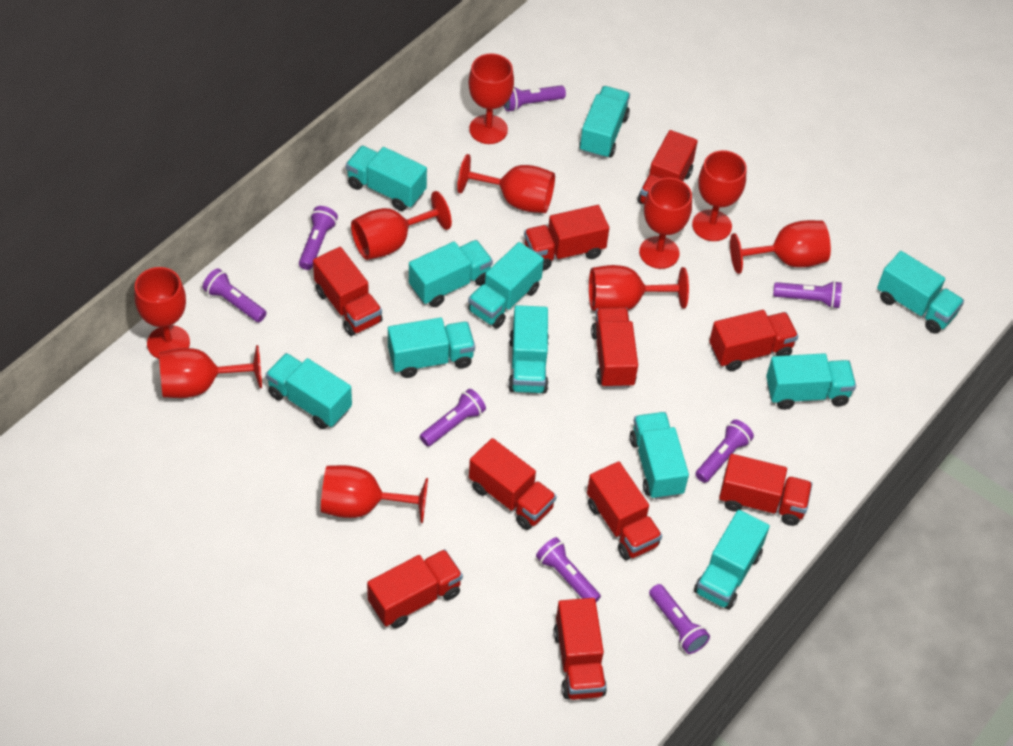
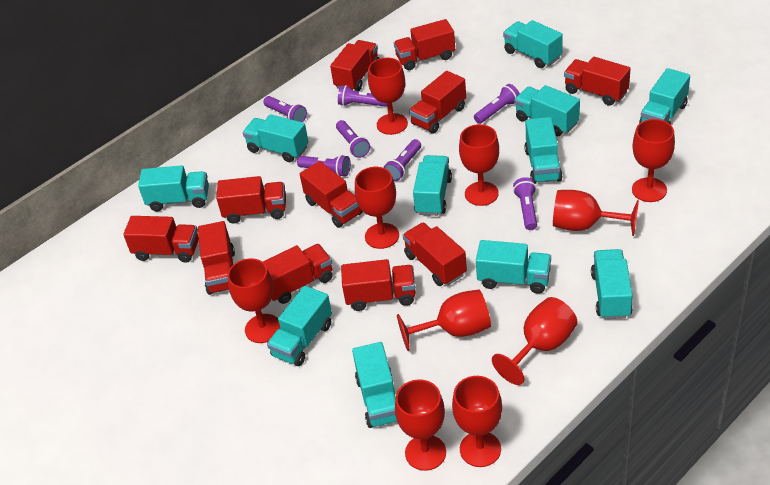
purple flashlight: [203,268,266,322] [299,206,338,270] [420,389,486,446] [504,85,566,112] [536,537,601,602] [649,584,710,654] [695,420,754,483] [773,281,842,309] = 8 -> [264,96,307,122] [297,155,351,177] [336,120,370,158] [338,85,387,107] [383,139,421,181] [474,84,520,124] [513,177,537,230] = 7
red truck: [313,247,383,336] [367,549,463,629] [469,438,557,530] [524,205,609,271] [553,598,607,700] [587,461,662,560] [591,307,638,389] [638,130,698,204] [709,310,798,371] [719,454,812,526] = 10 -> [123,216,199,263] [198,221,235,295] [216,176,286,224] [263,244,333,304] [300,161,363,228] [330,40,379,91] [341,259,416,311] [394,19,455,70] [403,222,467,286] [409,71,466,134] [564,57,631,106] = 11

